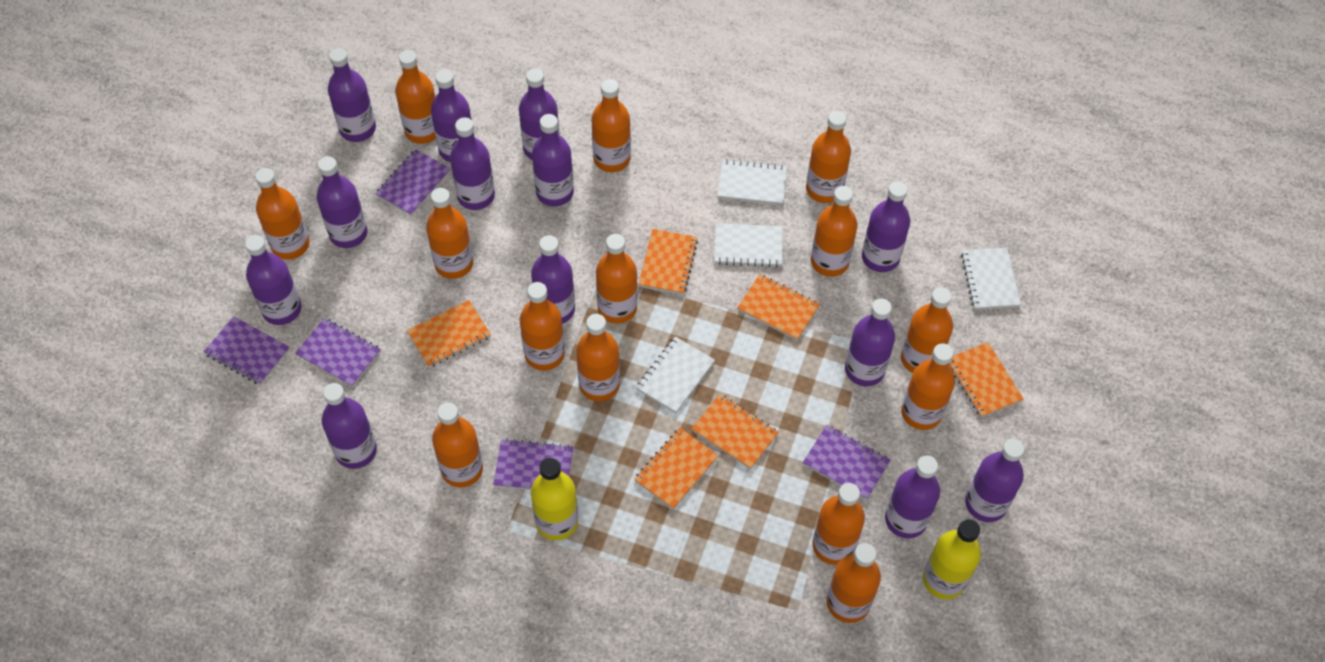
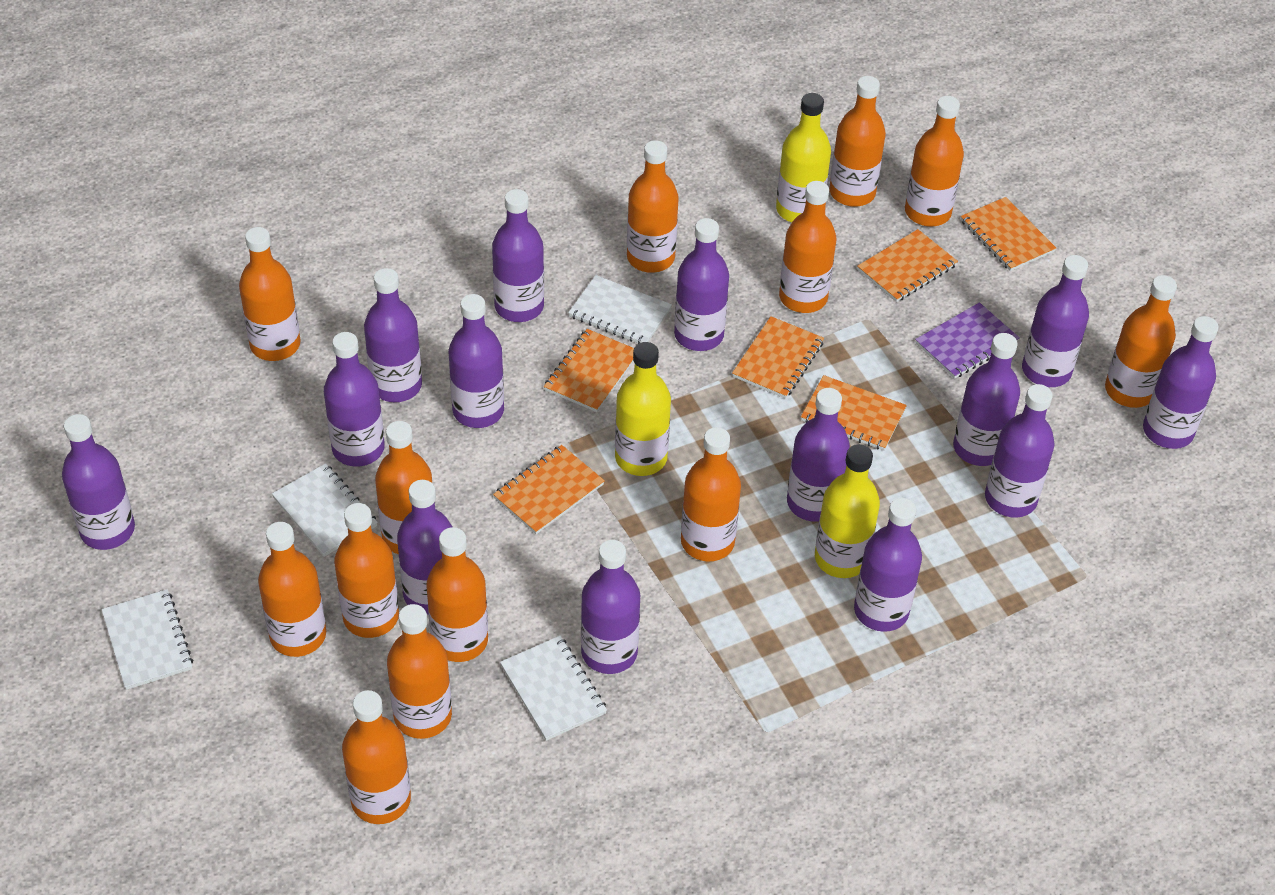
orange bottle: [255,168,310,260] [395,50,436,144] [426,188,473,279] [432,402,483,488] [520,282,565,371] [576,314,620,401] [591,79,631,172] [596,234,637,324] [806,111,851,203] [811,186,858,277] [812,483,865,565] [827,543,881,623] [901,287,953,373] [901,343,955,430] = 14 -> [239,227,301,361] [258,522,326,657] [334,503,399,638] [342,690,411,824] [375,421,432,554] [387,604,452,739] [426,527,488,662] [627,140,679,273] [681,427,741,561] [779,181,837,313] [829,76,886,207] [905,96,964,227] [1105,275,1177,408] = 13
purple bottle: [245,235,302,325] [317,156,367,248] [322,383,377,469] [328,48,376,142] [431,69,474,162] [450,117,495,210] [519,69,560,160] [531,235,575,324] [532,114,574,206] [845,298,895,386] [862,181,910,272] [885,456,940,538] [965,439,1024,522] = 13 -> [62,414,135,550] [324,332,385,467] [364,268,422,402] [397,480,453,615] [449,294,504,428] [492,189,544,322] [581,540,640,674] [674,218,729,351] [787,388,850,522] [854,498,922,632] [953,333,1020,466] [985,384,1055,518] [1022,255,1089,387] [1143,316,1219,449] = 14
purple notebook: [204,316,290,385] [295,318,381,387] [375,149,451,216] [493,439,574,490] [803,425,891,500] = 5 -> [915,302,1020,379] = 1
yellow bottle: [531,457,578,540] [923,519,981,599] = 2 -> [615,342,671,476] [776,93,831,222] [815,444,880,578] = 3

